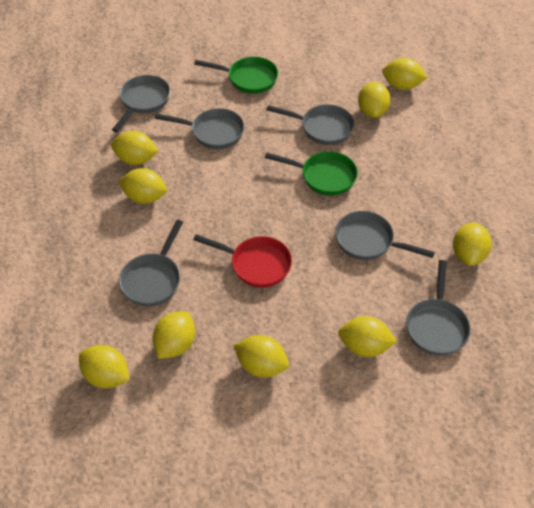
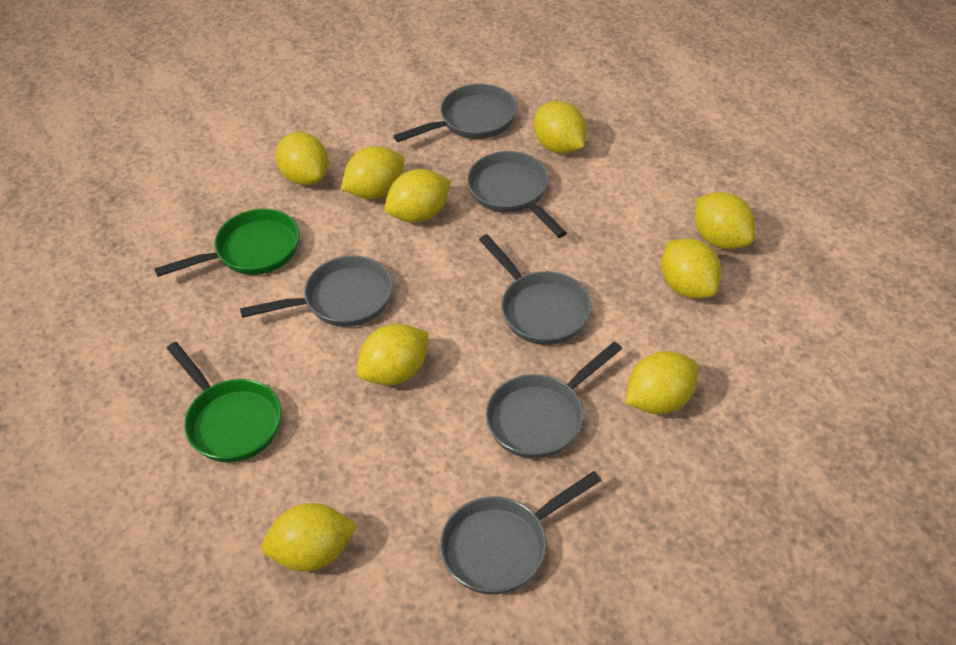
red pan: [193,234,292,288] = 1 -> none = 0

